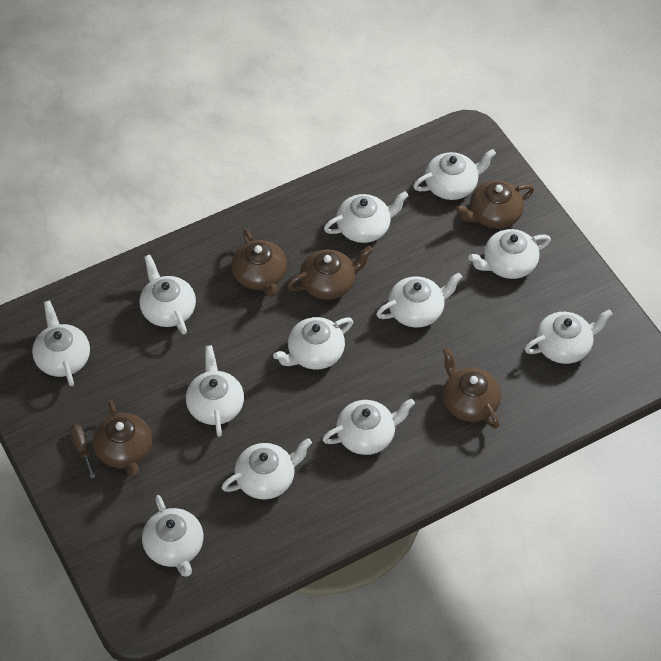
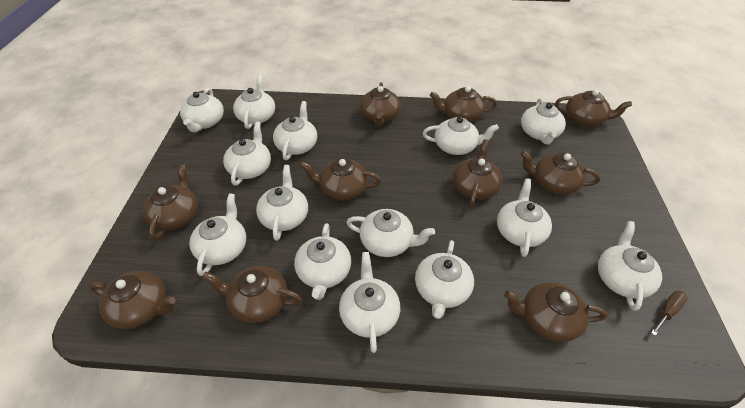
brown teapot: [93,400,152,478] [231,229,287,297] [287,246,373,300] [443,347,501,429] [455,180,534,229] = 5 -> [89,271,176,329] [143,164,198,240] [202,266,302,323] [300,158,381,200] [360,82,401,126] [430,86,497,122] [453,139,502,207] [504,282,607,342] [520,151,600,194] [555,90,632,127] = 10
white teapot: [32,301,90,386] [139,255,196,334] [142,495,203,577] [186,345,244,437] [222,438,312,500] [273,317,353,370] [322,399,415,455] [324,191,409,243] [376,273,462,328] [413,149,496,200] [468,229,551,279] [525,309,613,364] = 12 -> [180,88,224,132] [189,193,246,276] [223,121,271,186] [233,75,275,129] [256,165,308,241] [273,101,317,160] [294,223,351,300] [339,252,400,353] [346,209,435,257] [415,240,474,319] [423,116,499,155] [497,178,552,257] [521,98,566,144] [598,221,662,311] = 14

